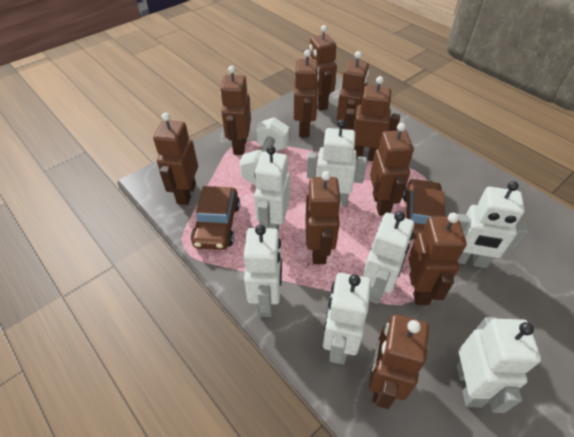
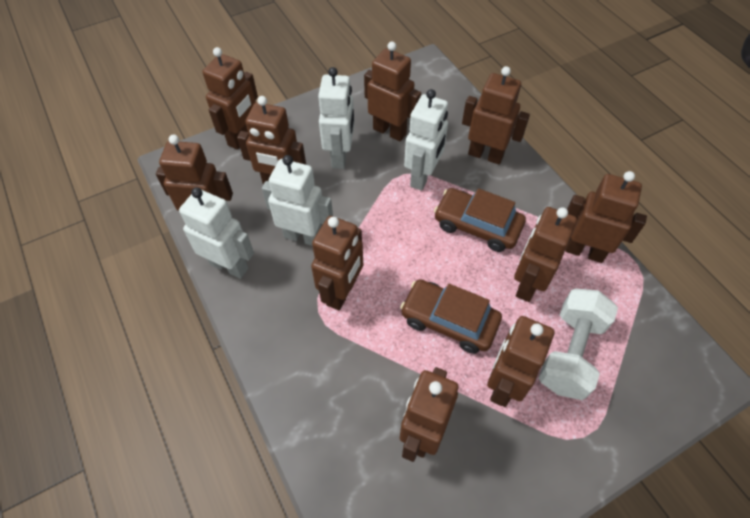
white robot: [244,225,282,317] [254,146,290,232] [307,119,367,206] [323,273,371,365] [362,211,414,304] [457,181,529,268] [457,317,541,413] = 7 -> [179,187,254,279] [262,155,333,246] [318,67,354,169] [404,89,448,191] = 4

